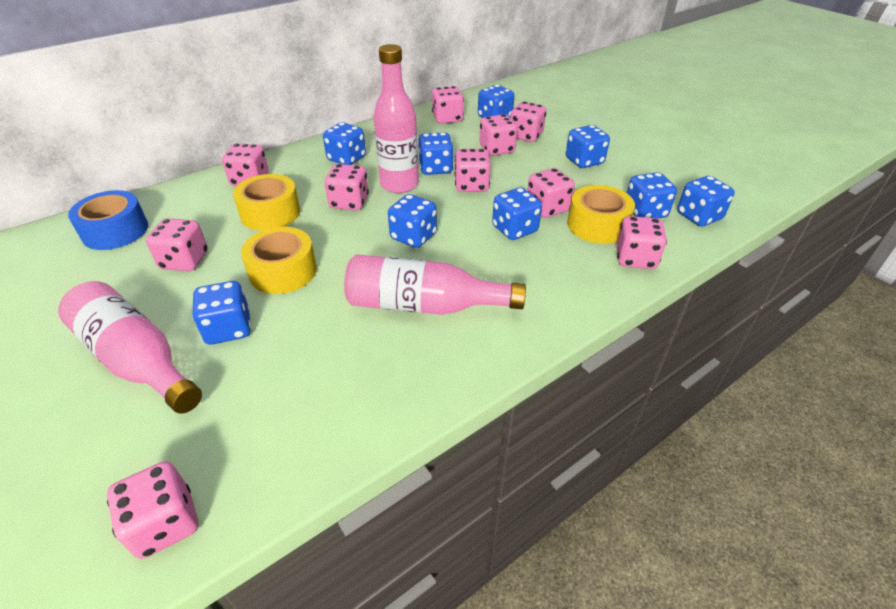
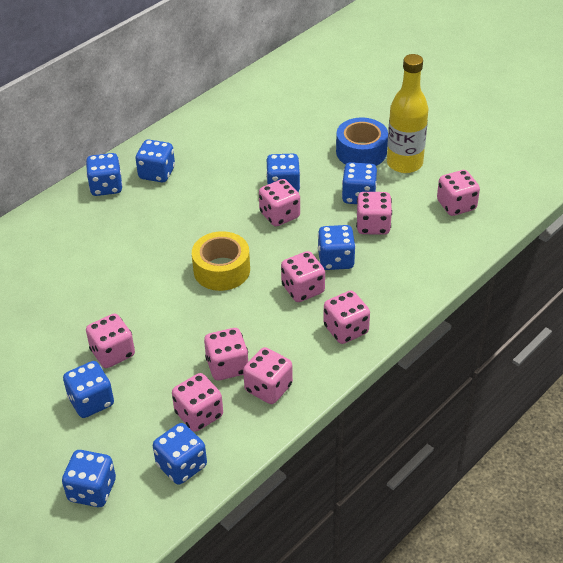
blue dice: [192,281,251,345] [323,122,366,165] [388,194,437,248] [418,132,454,175] [478,85,514,118] [492,187,542,240] [566,125,610,168] [627,172,677,219] [677,176,735,226] = 9 -> [62,450,116,507] [63,361,114,418] [86,153,123,196] [136,139,175,182] [153,423,207,485] [266,154,300,192] [318,225,356,270] [342,162,377,204] = 8
pink bottle: [58,281,202,414] [344,254,526,315] [374,44,419,193] = 3 -> none = 0
pink dice: [107,461,198,559] [146,218,208,271] [222,144,268,186] [325,164,369,211] [432,86,464,124] [455,149,491,192] [479,114,517,156] [510,102,546,142] [527,168,575,218] [616,216,667,269] = 10 -> [86,313,135,368] [172,373,223,432] [204,328,248,381] [243,347,293,404] [259,179,300,226] [281,251,325,302] [323,290,370,344] [356,192,392,235] [437,170,480,216] = 9
yellow bottle: none = 0 -> [387,54,428,173] = 1
yellow tape: [233,174,300,231] [241,227,317,294] [567,185,635,244] = 3 -> [192,231,250,291] = 1

